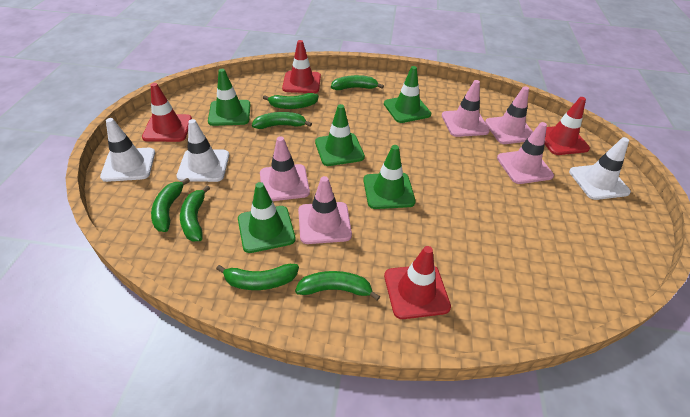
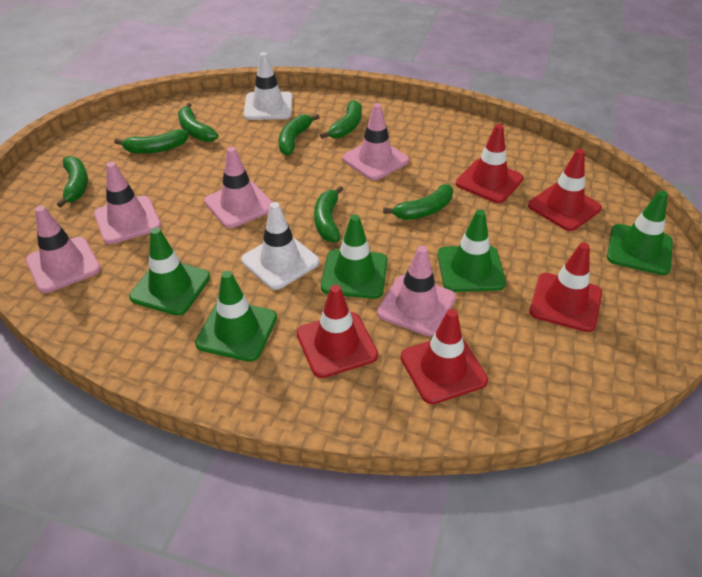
red traffic cone: [142,83,192,142] [282,40,321,93] [384,246,451,319] [545,97,590,155] = 4 -> [296,285,378,378] [400,309,488,404] [456,124,524,203] [528,149,602,231] [529,242,602,332] = 5
white traffic cone: [100,118,155,182] [177,119,229,182] [569,137,631,200] = 3 -> [241,202,320,290] [243,52,293,120] = 2

